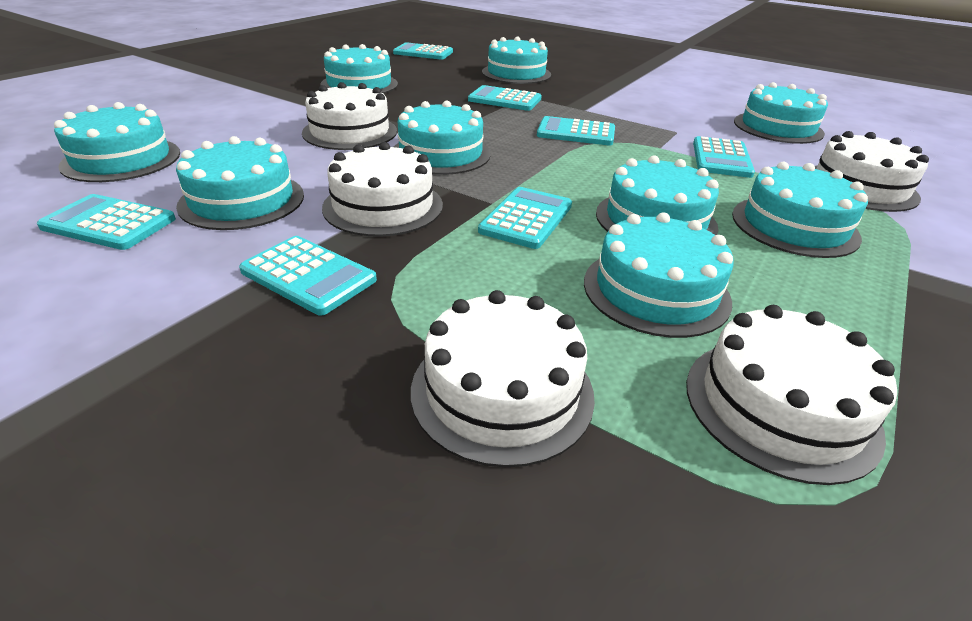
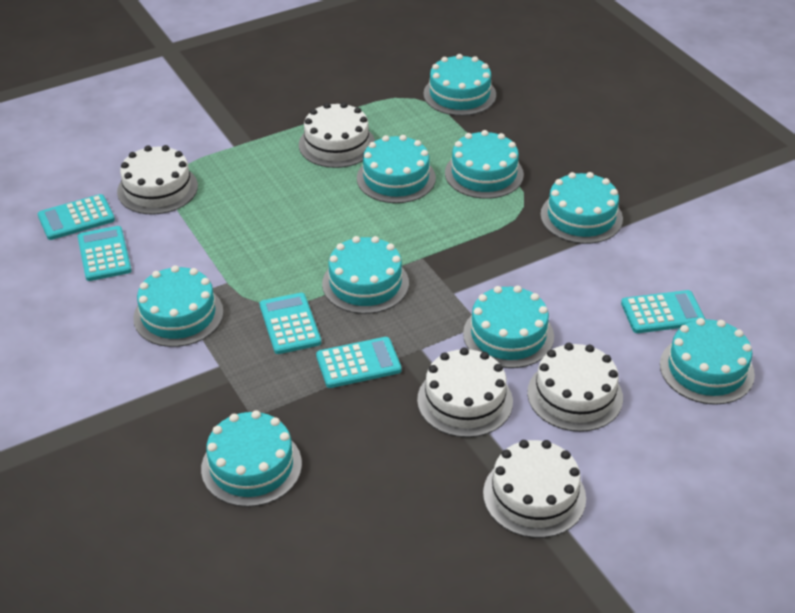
turquoise calculator: [37,194,176,250] [239,236,377,316] [393,42,453,60] [468,85,542,111] [478,187,572,249] [537,116,615,146] [693,136,755,178] = 7 -> [38,194,115,240] [78,226,132,281] [260,293,321,354] [316,337,401,388] [621,290,705,333] = 5

